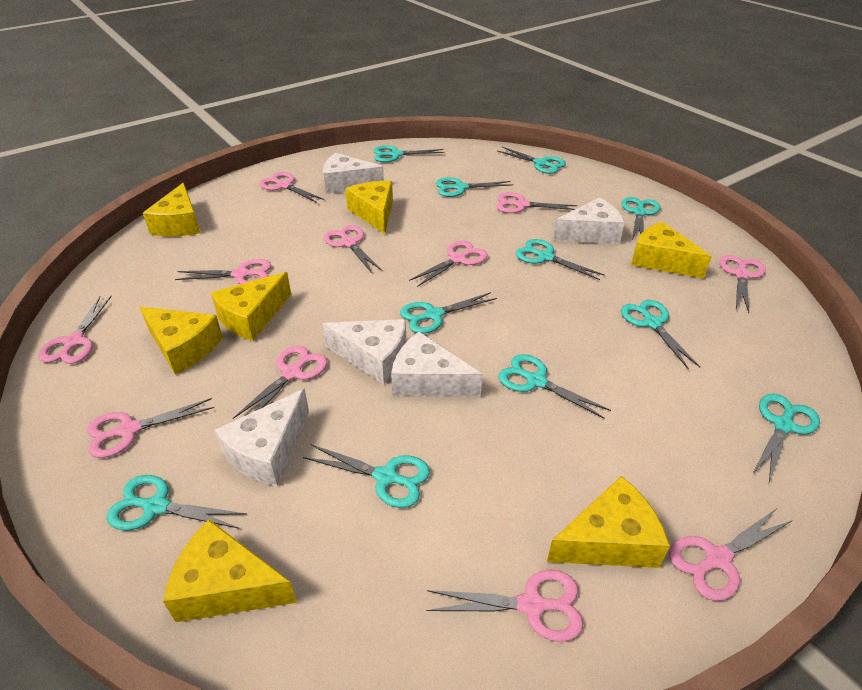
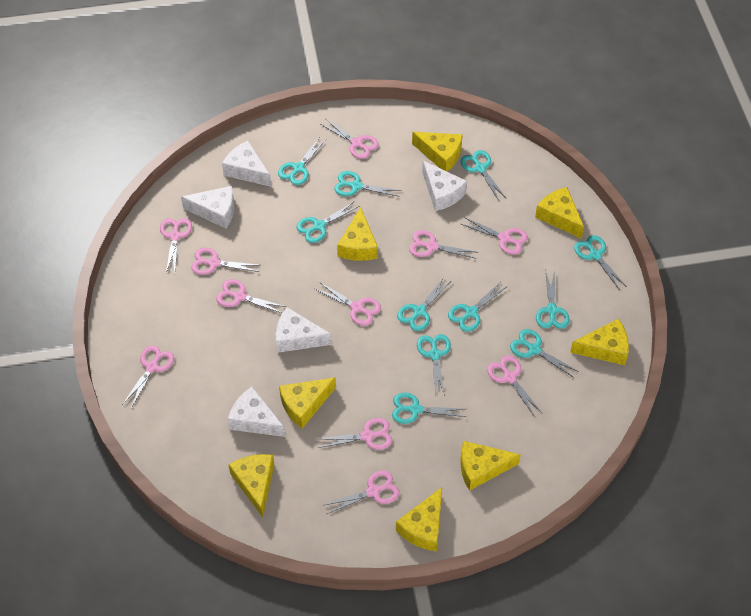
yellow cheese: [140,306,223,375] [143,183,200,236] [163,519,297,622] [211,272,291,341] [345,181,393,234] [547,476,670,568] [631,222,712,279] = 7 -> [229,454,274,517] [279,377,336,428] [337,207,378,261] [396,487,442,551] [412,132,463,172] [461,441,521,491] [535,187,584,239] [570,319,629,365] = 8

